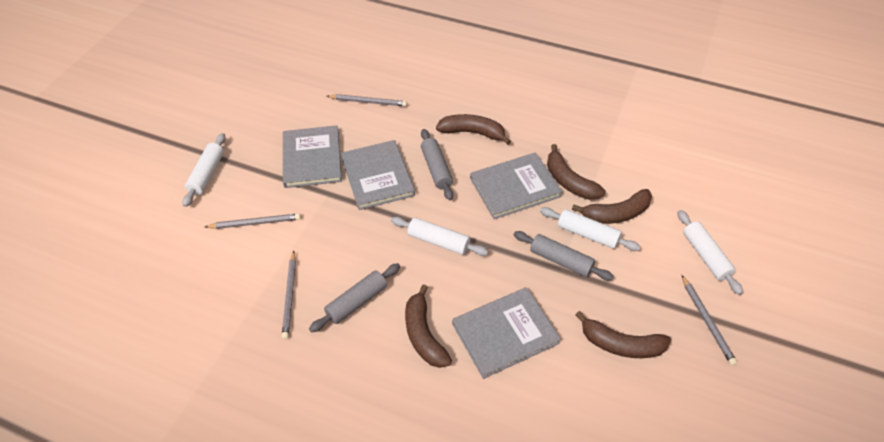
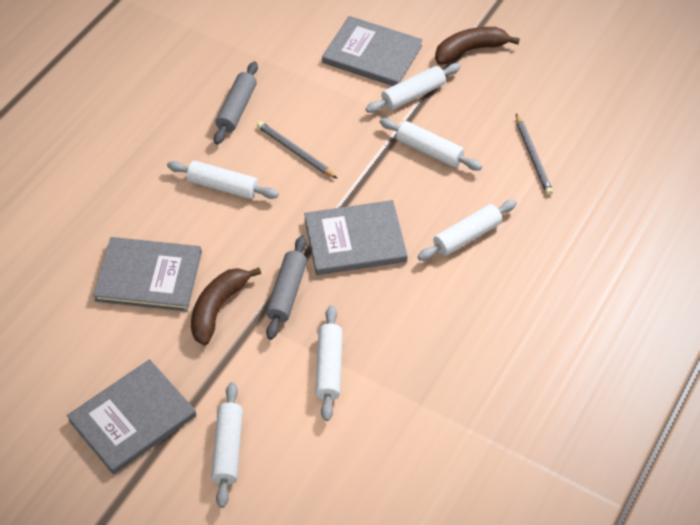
brown banana: [405,284,452,368] [436,114,511,145] [547,144,606,200] [572,189,652,224] [575,311,671,358] = 5 -> [191,268,261,345] [435,27,520,65] = 2
grey pencil: [205,213,301,229] [282,251,296,339] [327,94,407,107] [682,275,737,366] = 4 -> [257,121,338,179] [516,114,553,195] = 2
grey rolling pin: [309,263,400,332] [421,129,453,200] [513,231,614,281] = 3 -> [214,61,258,145] [266,236,307,340] = 2
white rolling pin: [182,133,226,207] [391,217,489,256] [540,207,641,251] [677,210,743,295] = 4 -> [167,161,279,199] [211,382,243,508] [315,305,343,421] [366,63,461,113] [380,118,482,171] [418,200,517,261] = 6

